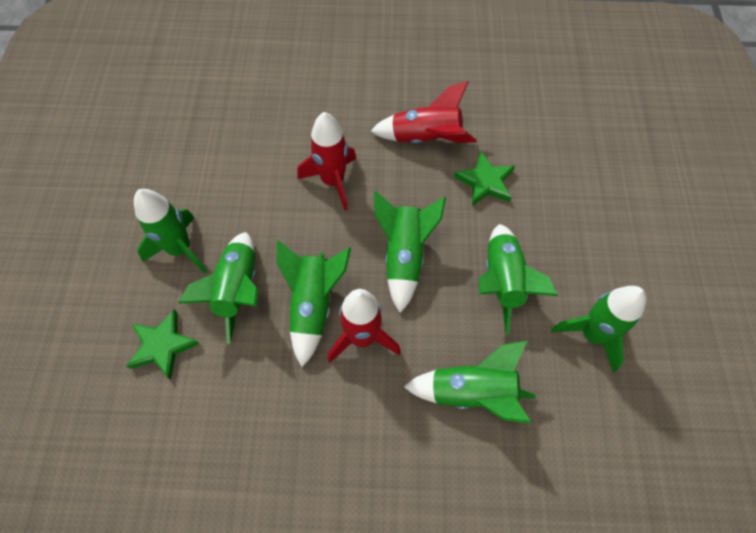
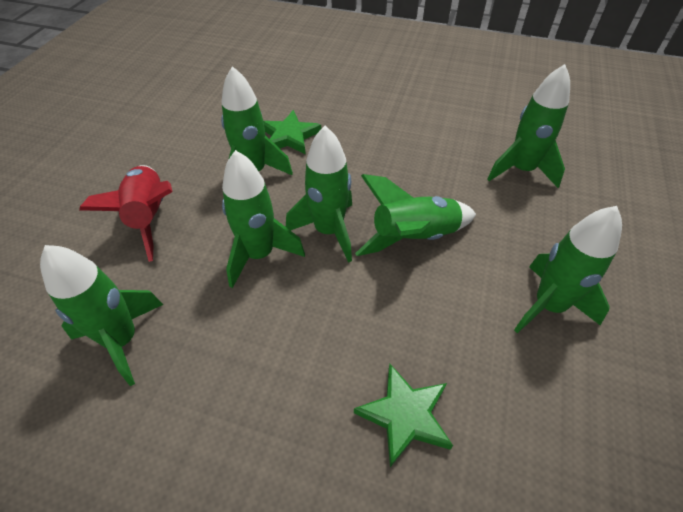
red rocket: [298,112,356,210] [328,289,401,363] [371,81,477,143] = 3 -> [79,165,173,262] = 1

